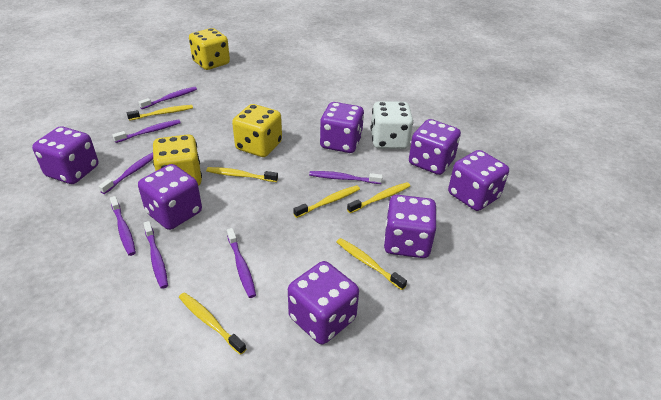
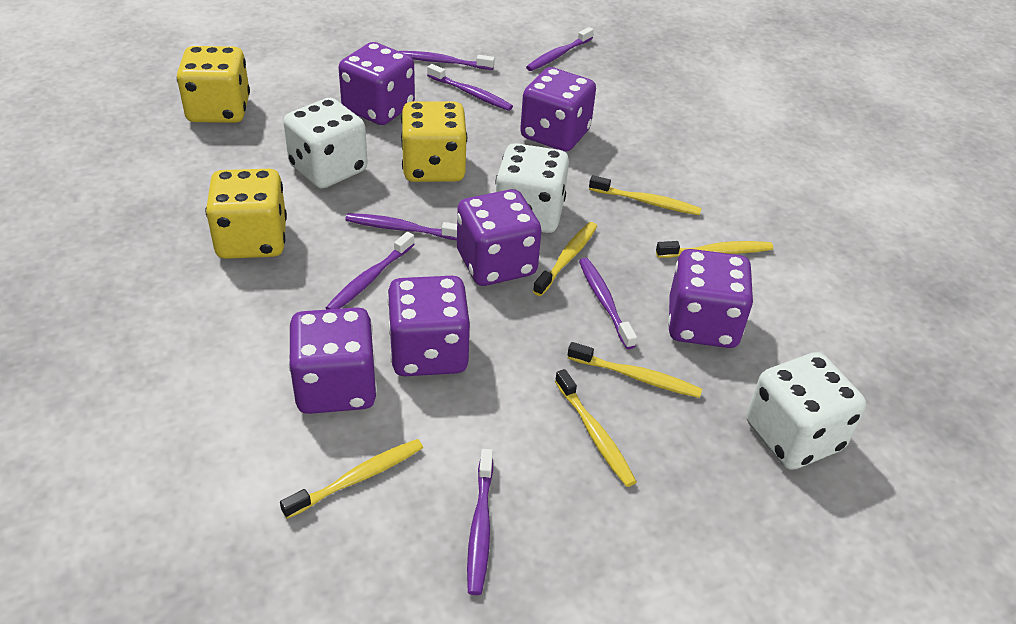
purple dice: [32,126,99,184] [138,164,202,230] [288,261,359,344] [320,102,364,153] [384,195,437,258] [409,119,461,175] [448,150,509,211] = 7 -> [288,307,377,414] [339,42,415,125] [387,276,471,376] [457,189,542,286] [520,67,596,152] [668,249,754,348] = 6
white dice: [371,101,413,149] = 1 -> [283,98,368,188] [495,143,569,233] [746,352,866,470] = 3

